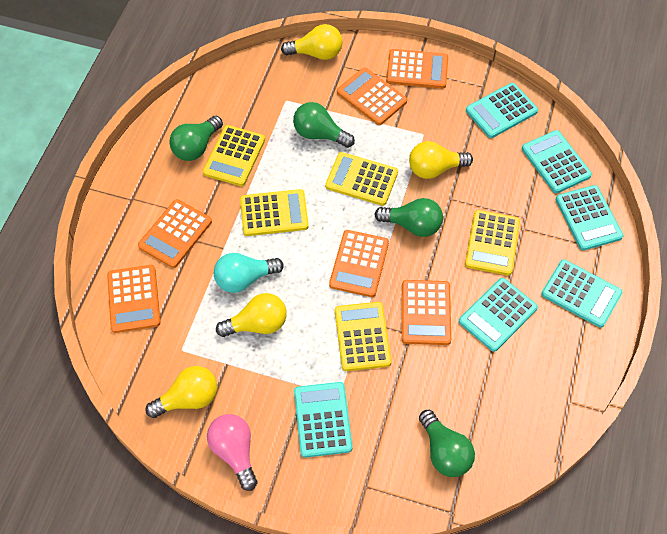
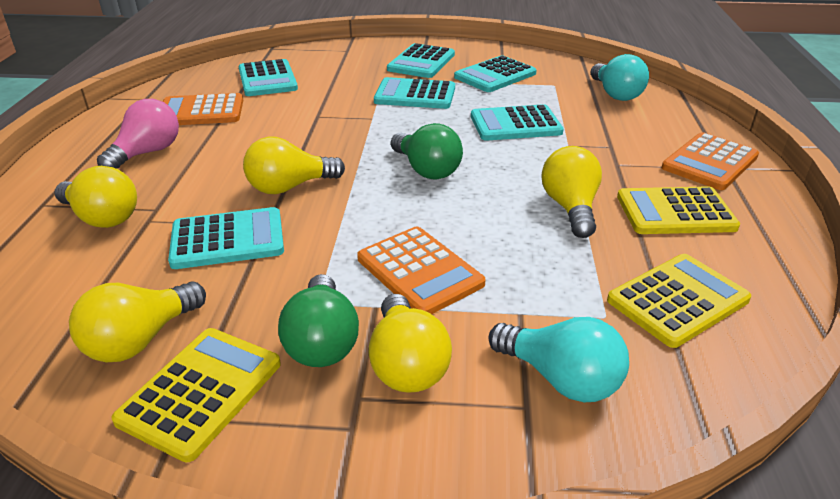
green light bulb: [169,116,223,161] [293,102,355,148] [374,198,443,237] [419,410,475,477] = 4 -> [278,274,359,367] [391,123,463,179] = 2
orange calculator: [107,265,161,333] [138,199,212,268] [329,230,389,297] [337,68,407,125] [386,49,448,89] [402,280,451,345] = 6 -> [163,93,243,125] [357,227,486,314] [662,132,759,190] = 3
turquoise light bulb: [214,253,284,293] = 1 -> [488,317,629,402] [590,54,649,101] = 2
yellow calculator: [203,125,265,186] [240,189,309,236] [325,152,398,206] [335,302,392,371] [465,210,520,276] = 5 -> [111,328,281,462] [607,254,751,348] [617,186,740,234] = 3
yellow light bulb: [145,366,217,418] [216,293,287,337] [281,24,342,60] [409,141,473,179] = 4 -> [54,166,137,228] [69,281,206,362] [243,137,345,194] [369,294,452,393] [541,146,602,238] = 5

